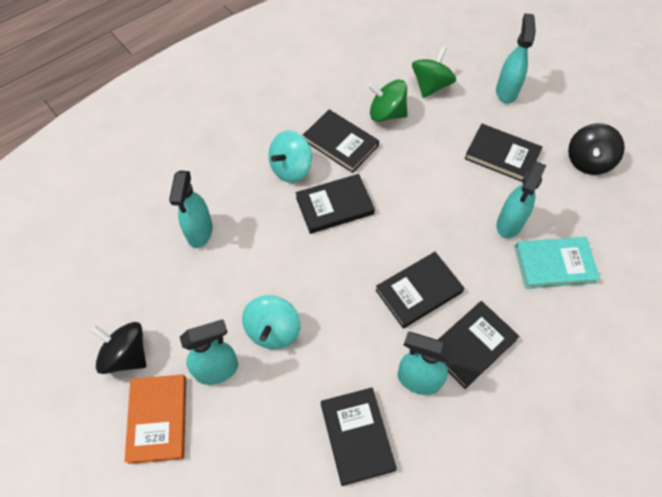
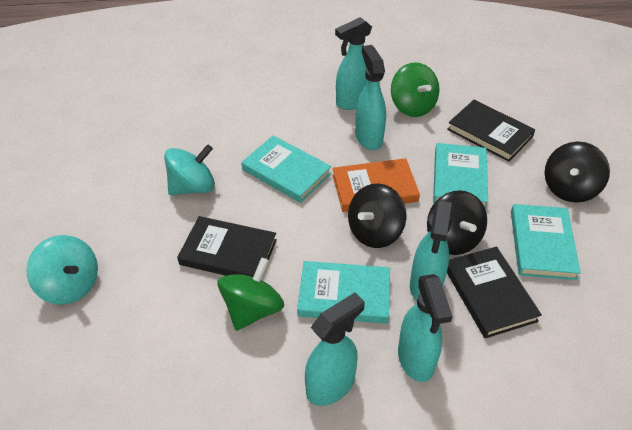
black book: [296,174,375,234] [303,110,379,173] [321,387,397,486] [375,252,464,329] [438,301,520,389] [465,124,542,182] = 6 -> [177,216,277,277] [447,100,535,162] [447,246,542,338] = 3
black spinning top: [90,322,146,374] [568,123,625,175] = 2 -> [348,183,407,248] [427,190,487,255] [545,142,610,203] = 3
turquoise book: [515,237,600,289] = 1 -> [241,135,331,203] [297,261,390,324] [433,143,488,209] [511,204,581,280] = 4

